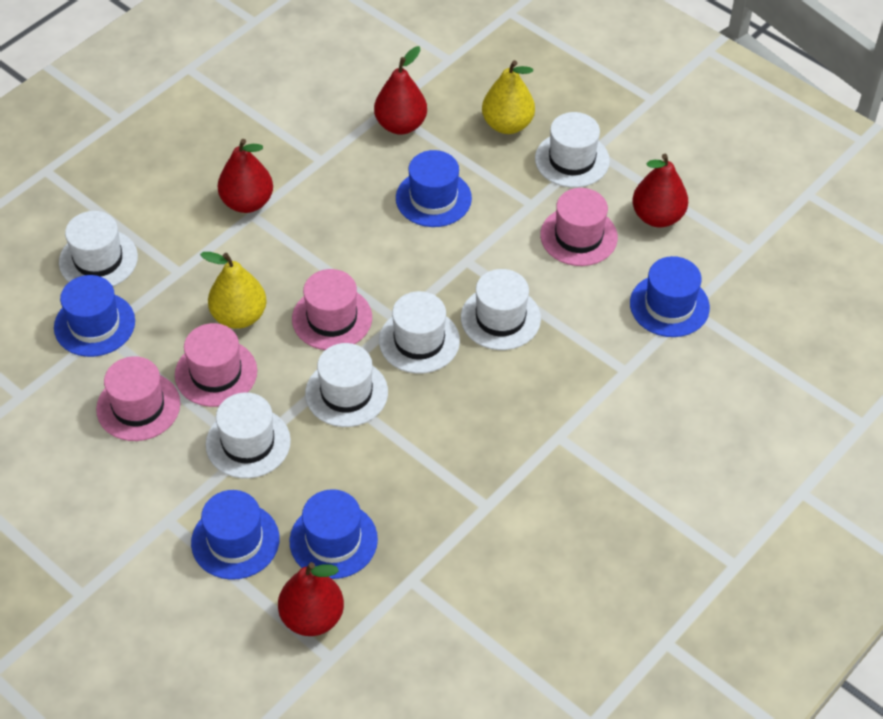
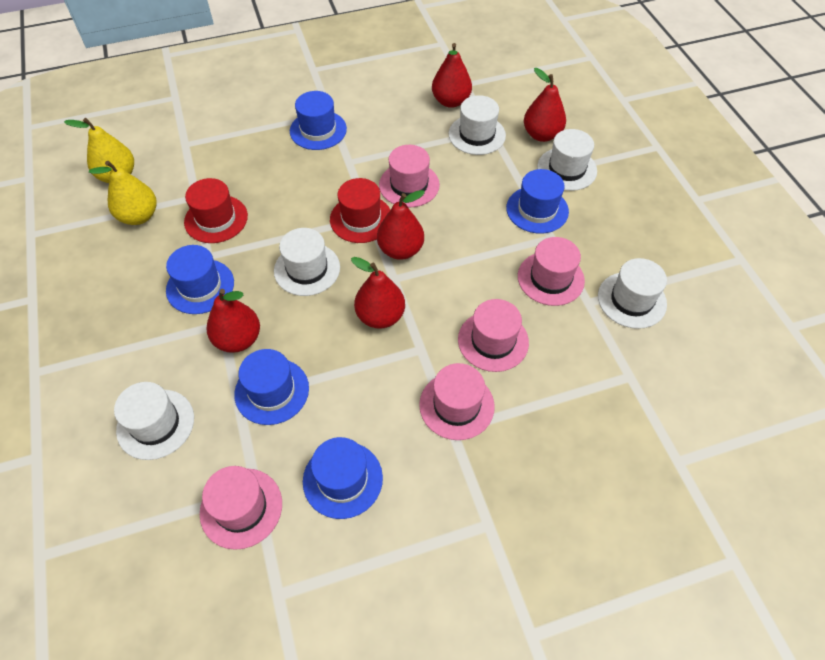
pink hat: [96,356,180,441] [175,323,257,407] [292,269,372,350] [540,188,618,266] = 4 -> [200,466,282,550] [379,145,440,208] [419,363,495,440] [458,299,529,372] [518,237,585,306] = 5
red hat: none = 0 -> [184,178,248,243] [330,178,390,243] = 2
red pear: [218,139,273,213] [278,562,344,636] [374,46,427,135] [632,154,688,227] = 4 -> [207,289,260,353] [351,257,405,329] [377,190,425,260] [432,43,472,108] [524,68,566,142] = 5
white hat: [59,211,138,286] [206,392,291,479] [305,343,388,427] [379,291,460,374] [461,269,541,350] [535,112,610,188] = 6 -> [114,382,194,460] [274,228,340,296] [449,95,506,155] [537,129,597,191] [598,258,667,329] = 5

